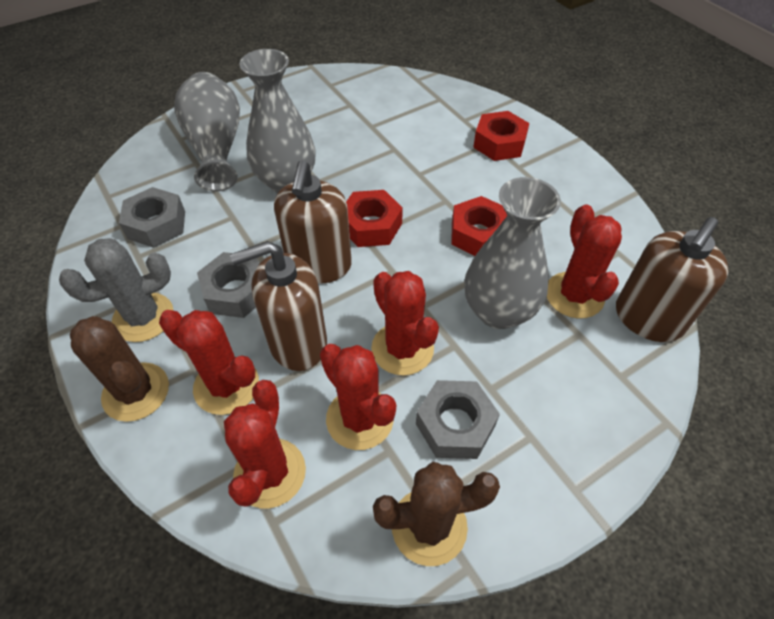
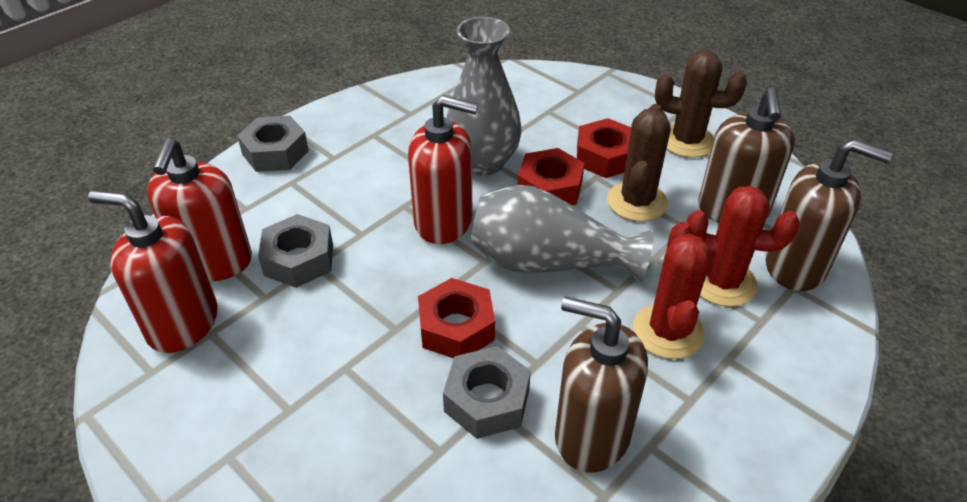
grey cactus: [59,238,174,342] = 1 -> none = 0
grey vase: [174,72,240,191] [239,49,316,193] [464,177,561,329] = 3 -> [446,17,522,176] [470,185,654,283] = 2
red cactus: [159,310,259,415] [224,380,306,509] [320,344,396,450] [371,271,439,375] [547,204,622,318] = 5 -> [633,222,712,359] [686,186,800,307] = 2
red soap dispenser: none = 0 -> [88,190,218,353] [147,138,252,282] [408,95,478,244] = 3

